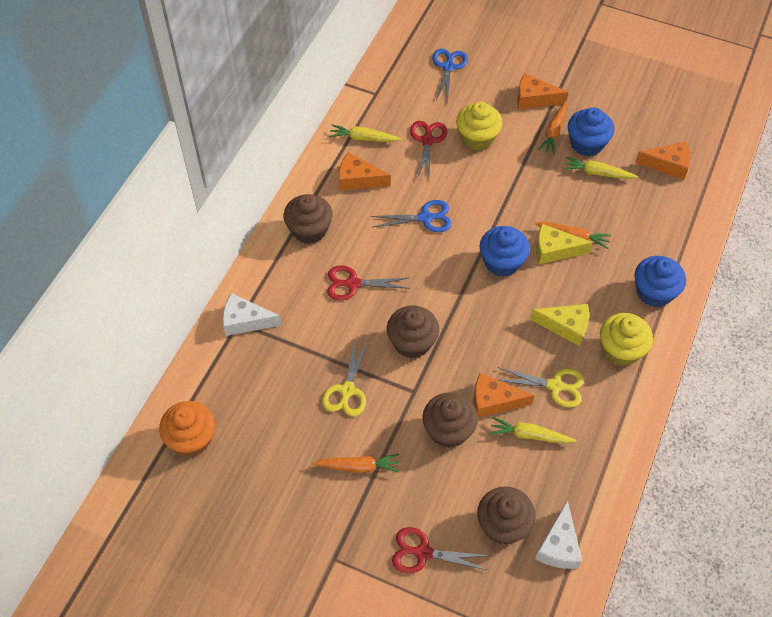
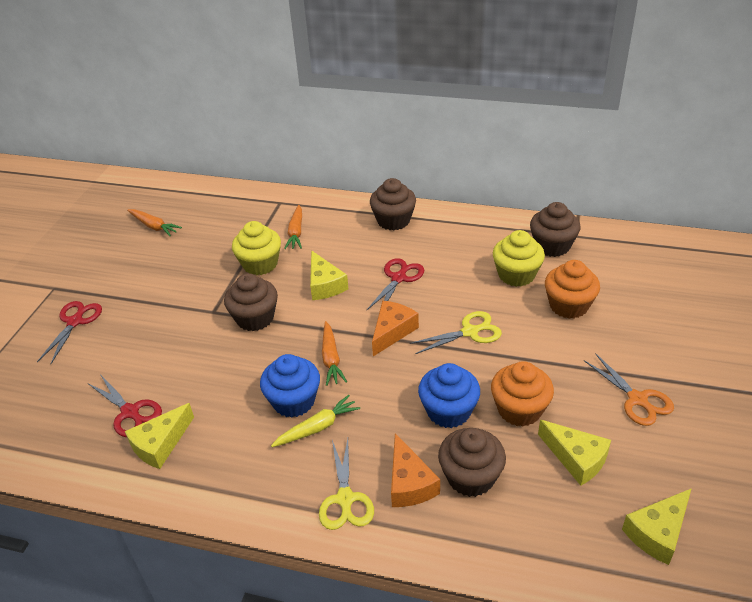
blue cupcake: [479,226,530,277] [568,107,614,156] [635,256,686,307] = 3 -> [260,354,320,418] [418,363,480,428] = 2
blue scissors: [371,200,452,232] [432,49,468,102] = 2 -> none = 0
orange cheese: [339,152,391,190] [474,373,535,417] [517,73,569,109] [635,142,691,180] = 4 -> [372,300,419,356] [391,433,440,507] = 2
orange cupcake: [159,401,215,457] = 1 -> [491,361,554,427] [545,260,600,319] = 2
orange scissors: none = 0 -> [584,353,674,426] = 1
white cheese: [223,293,281,336] [535,500,582,569] = 2 -> none = 0
yellow carrot: [329,124,401,142] [490,417,577,444] [563,157,638,179] = 3 -> [271,395,360,447] = 1
yellow cheese: [530,304,589,346] [536,224,593,264] = 2 -> [125,403,194,469] [310,250,349,300] [538,420,611,486] [622,488,692,565] = 4

